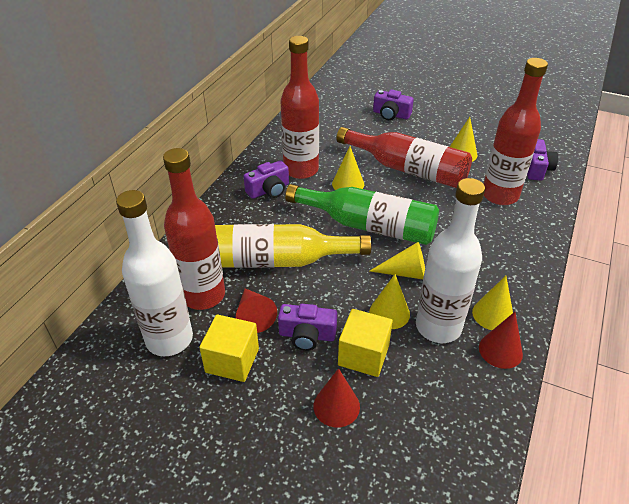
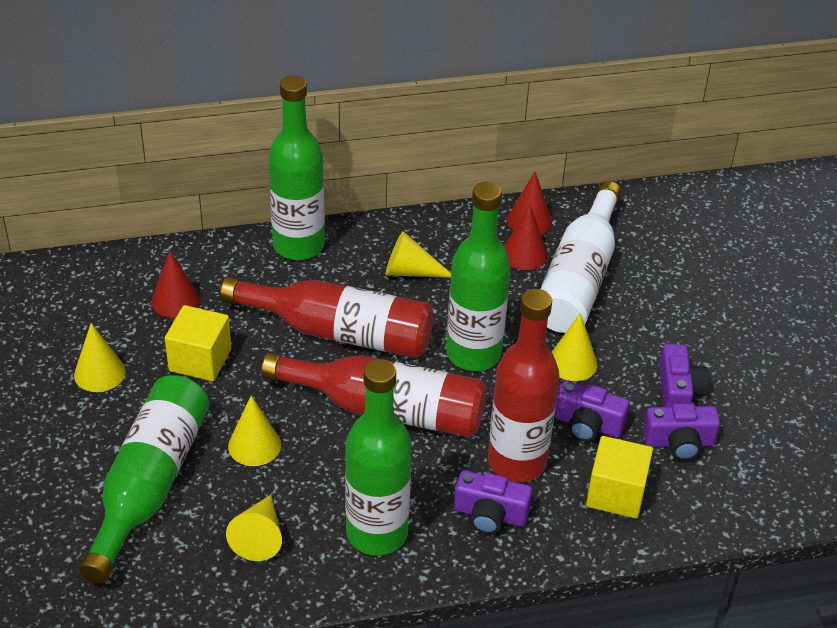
green bottle: [285,184,439,245] = 1 -> [79,375,209,584] [268,75,325,260] [345,359,412,556] [446,182,511,371] = 4
red bottle: [163,148,225,310] [281,36,319,179] [336,127,472,188] [484,58,548,205] = 4 -> [220,277,434,358] [261,352,487,437] [488,289,560,482] = 3
white bottle: [116,190,193,356] [416,178,485,343] = 2 -> [541,181,621,333] = 1
yellow bottle: [215,224,372,268] = 1 -> none = 0

